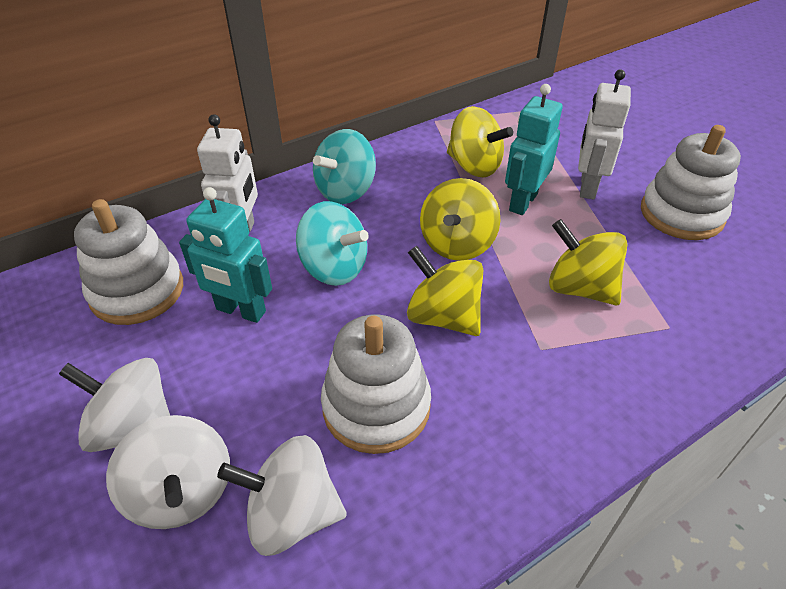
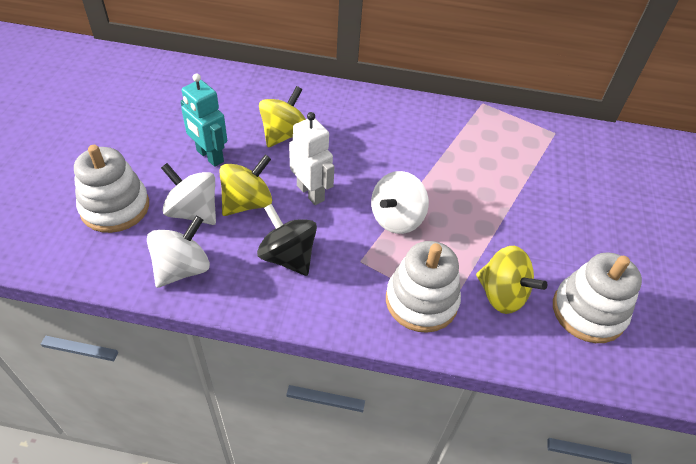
black spinning top: none = 0 -> [257,204,317,276] = 1
turquoise robot: [179,187,272,323] [505,84,563,215] = 2 -> [180,74,227,167] = 1
turquoise spinning top: [296,201,369,286] [313,129,376,204] = 2 -> none = 0
white robot: [197,114,258,232] [578,69,631,199] = 2 -> [289,112,334,205] = 1
yellow spinning top: [407,246,483,336] [420,178,500,261] [447,106,513,177] [549,219,628,306] = 4 -> [220,155,272,216] [259,86,306,147] [476,246,547,314] = 3

